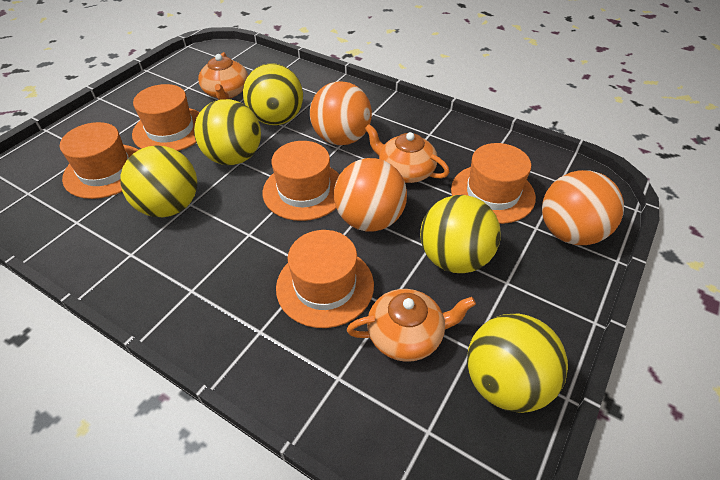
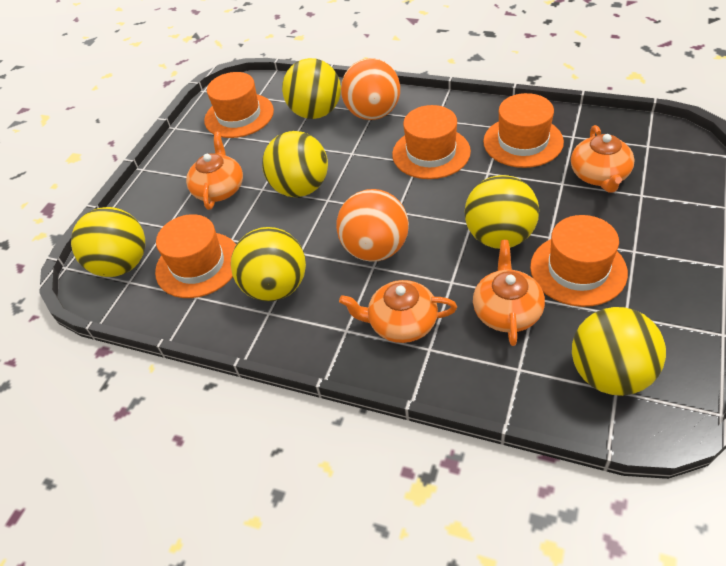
orange ball: [310,81,372,145] [334,158,407,232] [542,170,624,245] = 3 -> [336,189,409,262] [341,58,400,120] = 2
orange teapot: [198,52,248,100] [347,289,476,362] [365,124,450,183] = 3 -> [186,132,243,210] [339,280,457,343] [473,240,545,346] [571,125,635,193] = 4
yellow ball: [120,145,197,217] [194,99,261,165] [243,63,303,125] [420,195,501,273] [467,314,568,413] = 5 -> [71,207,145,277] [231,227,306,302] [262,131,328,197] [282,58,341,119] [464,175,539,249] [572,307,666,396] = 6

